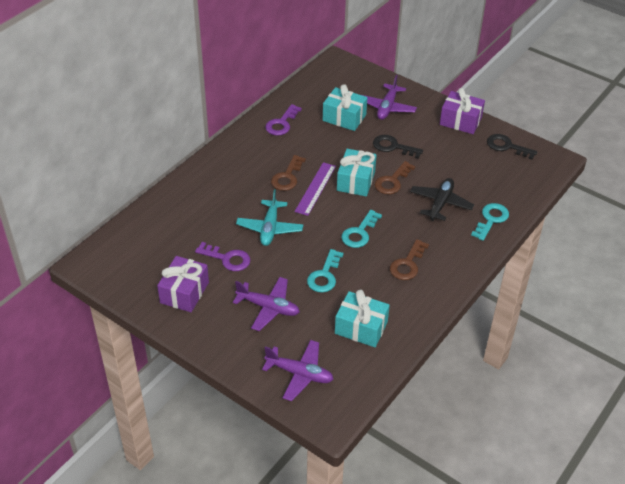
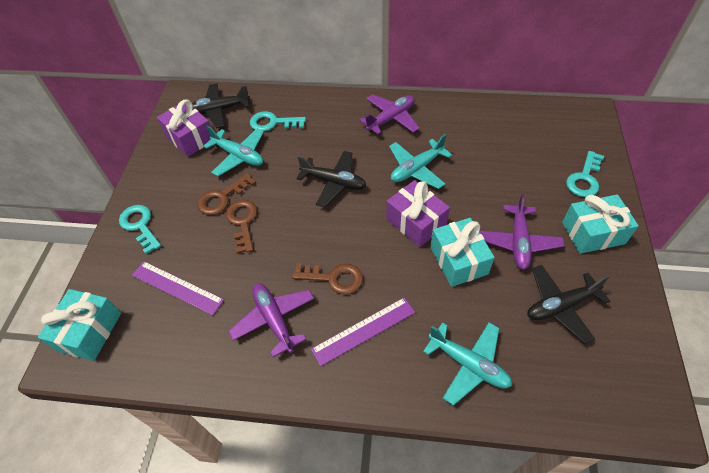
black key: [373,135,423,159] [487,134,537,160] = 2 -> none = 0
black plane: [410,178,474,221] = 1 -> [192,83,250,128] [296,151,366,207] [527,265,610,344] = 3
purple key: [195,242,251,271] [265,104,302,135] = 2 -> none = 0
purple ruler: [295,162,336,216] = 1 -> [132,261,224,315] [311,297,415,366] = 2
turquoise plane: [236,189,303,246] = 1 -> [203,125,264,176] [389,134,452,189] [423,322,512,406] = 3

